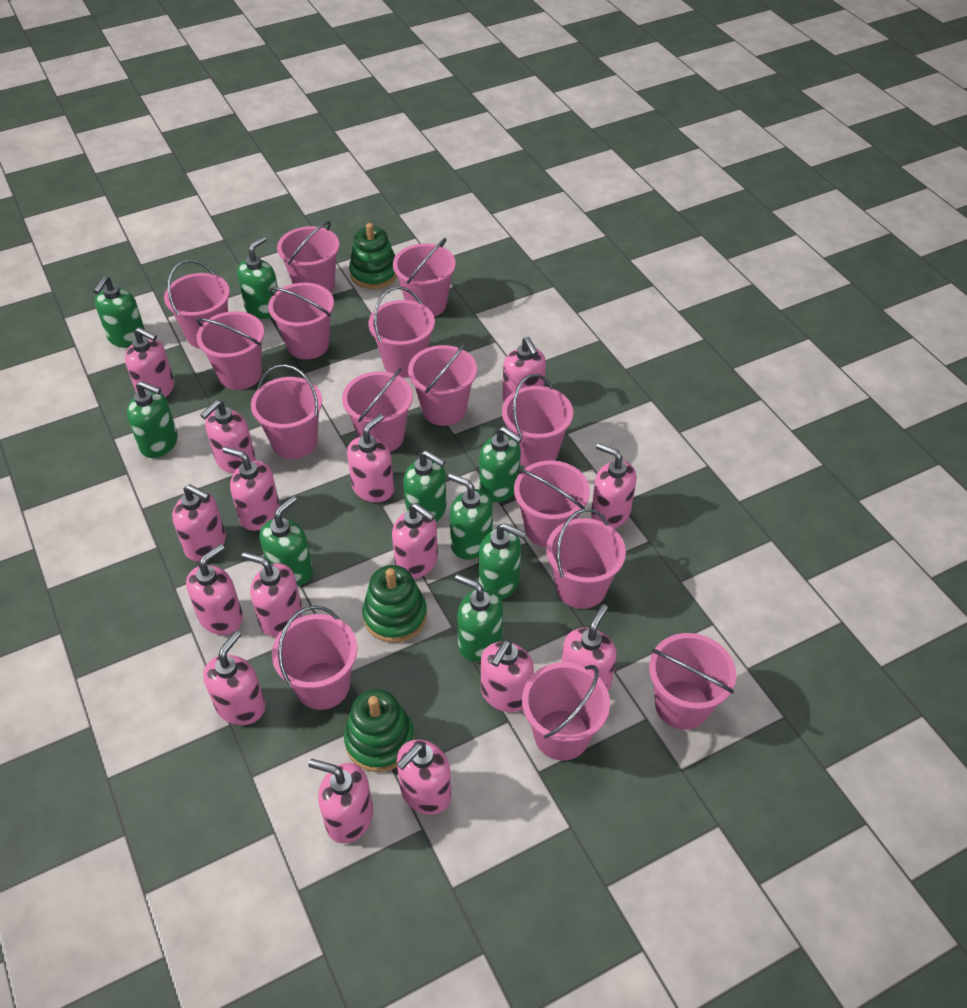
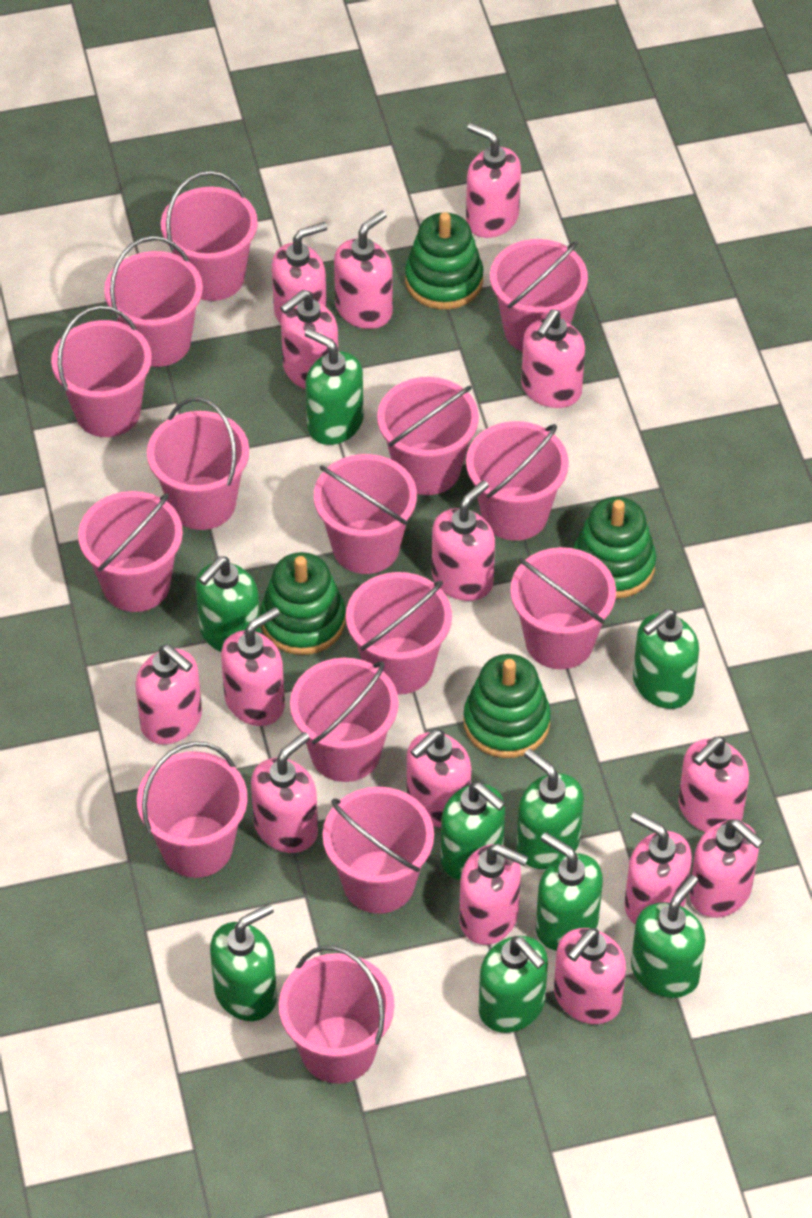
green stacking toy: [344,689,414,772] [349,223,398,289] [362,565,427,643] = 3 -> [260,552,346,655] [405,212,483,309] [463,654,551,758] [573,497,656,599] = 4

